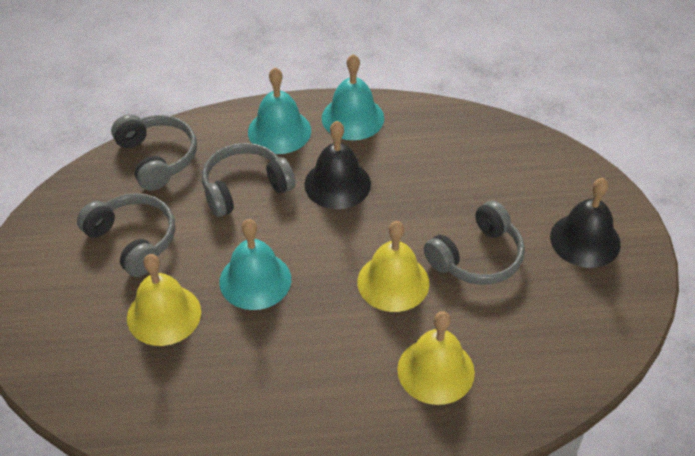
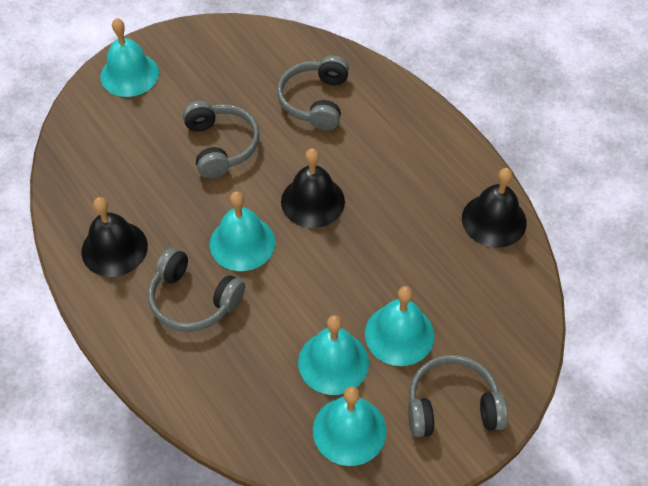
black bell: [304,121,371,209] [550,178,621,268] = 2 -> [81,197,148,277] [281,148,345,228] [462,168,527,248] = 3
turquoise bell: [219,219,291,310] [248,68,311,154] [322,54,384,140] = 3 -> [100,18,159,97] [210,191,275,271] [298,315,369,395] [313,386,387,466] [365,286,435,366] = 5
yellow bell: [127,254,201,346] [357,221,429,312] [397,311,475,405] = 3 -> none = 0

